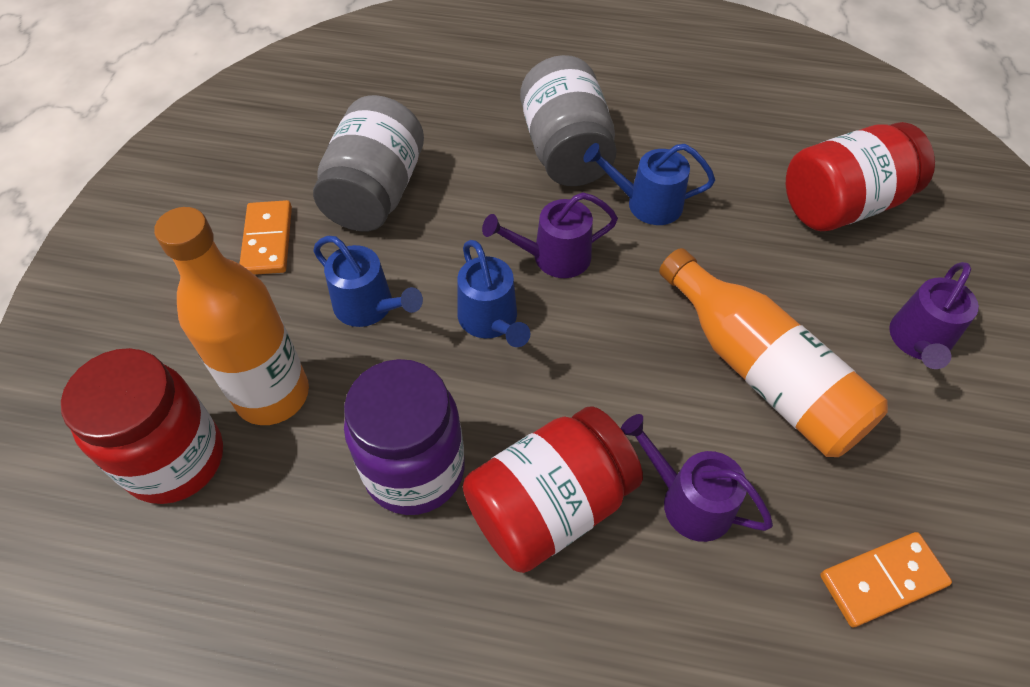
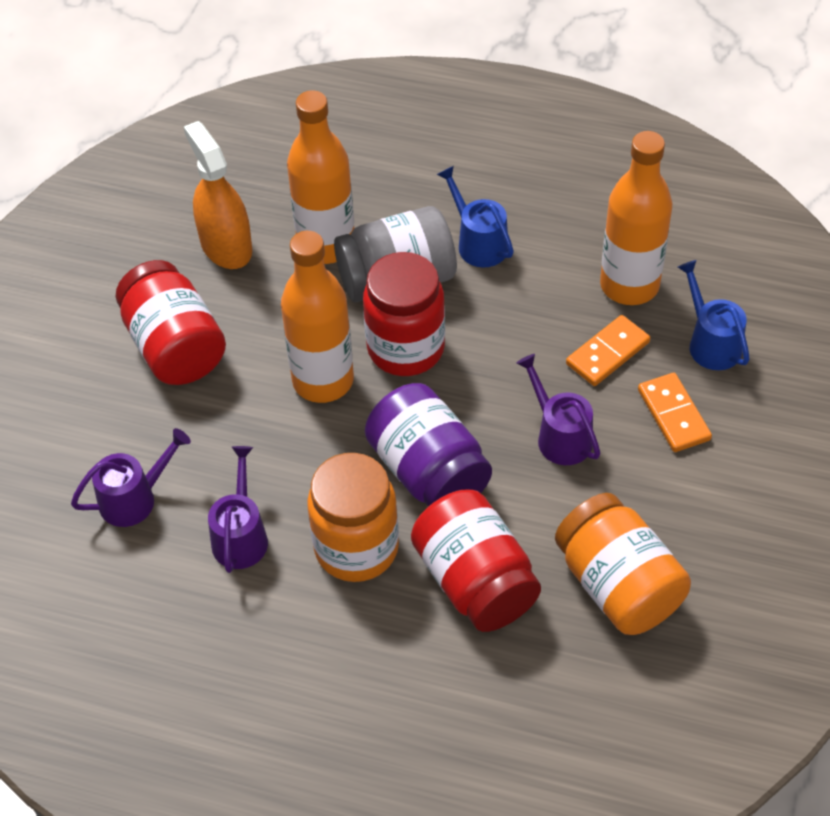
blue watering can: [313,236,423,327] [457,240,530,347] [583,143,715,225] = 3 -> [437,166,514,267] [678,260,750,370] = 2
grey jar: [313,95,424,232] [520,55,617,186] = 2 -> [334,206,457,302] = 1
orange bottle: [154,207,309,425] [659,248,888,457] = 2 -> [281,231,354,403] [287,90,354,264] [600,131,672,305] = 3
orange jar: none = 0 -> [307,453,399,582] [555,493,691,635] = 2
orange spray bottle: none = 0 -> [184,121,252,269] = 1

